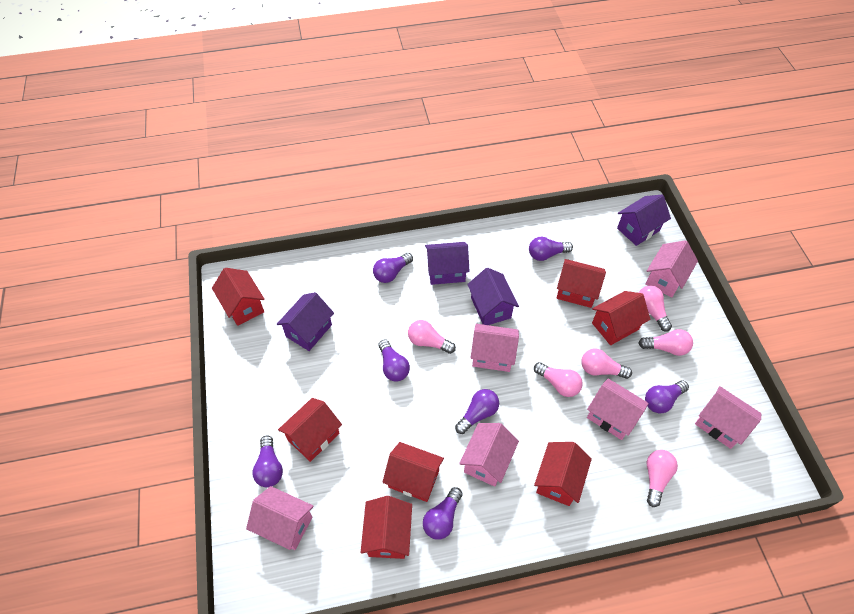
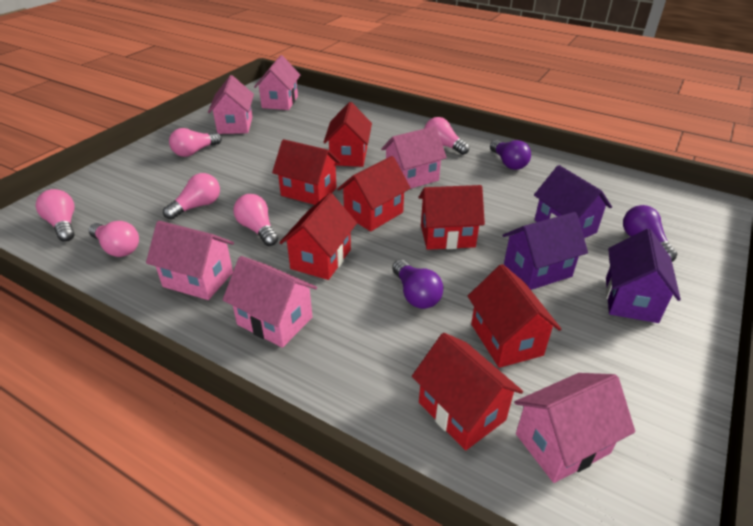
purple house: [277,292,334,351] [425,242,470,285] [467,268,519,325] [617,194,671,246] = 4 -> [503,212,588,290] [534,165,612,238] [606,229,681,323] = 3
purple light bulb: [252,435,283,487] [373,253,413,283] [378,339,410,382] [423,487,463,540] [455,389,499,434] [529,237,573,261] [645,380,689,413] = 7 -> [392,260,443,309] [490,140,531,170] [623,205,677,262] = 3

